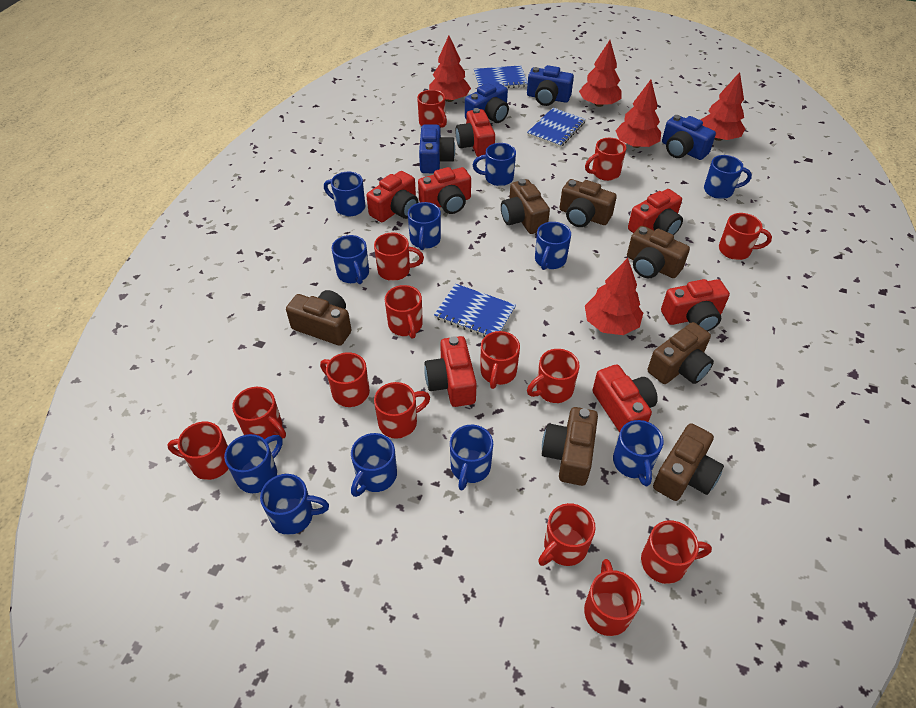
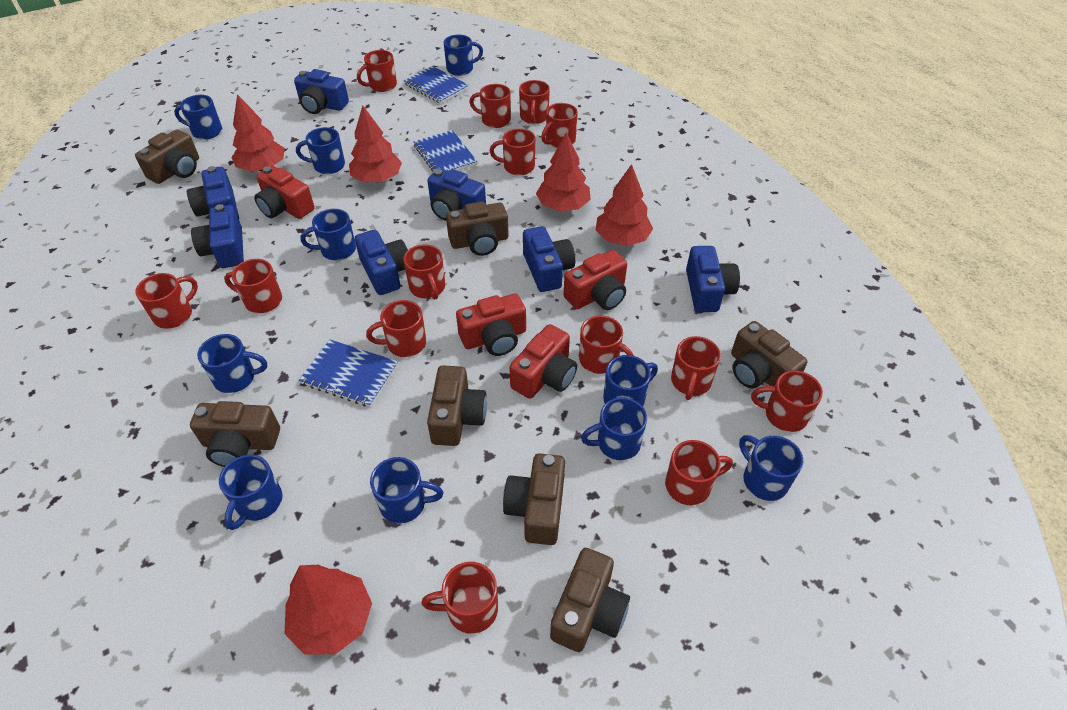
blue camera: [419,125,455,173] [465,82,509,123] [527,65,574,106] [662,115,716,160] = 4 -> [187,166,239,219] [191,204,244,268] [294,69,349,114] [355,230,408,295] [427,168,486,221] [523,226,575,292] [686,246,740,312] = 7
blue mug: [224,434,283,493] [260,474,329,535] [324,172,365,216] [332,235,369,284] [351,433,397,497] [408,202,441,250] [450,425,493,490] [473,143,516,186] [535,222,571,270] [613,420,664,486] [704,155,752,199] = 11 -> [174,95,222,140] [197,334,267,393] [219,455,283,530] [296,127,345,174] [301,209,356,260] [370,457,443,524] [444,34,483,76] [581,397,647,460] [603,355,658,406] [739,435,803,501] = 10
red camera: [366,171,418,222] [418,167,471,214] [424,336,477,407] [456,108,495,157] [593,365,658,433] [628,189,683,235] [661,279,730,331] = 7 -> [254,166,314,219] [456,294,526,356] [509,324,577,399] [564,250,627,310] = 4

